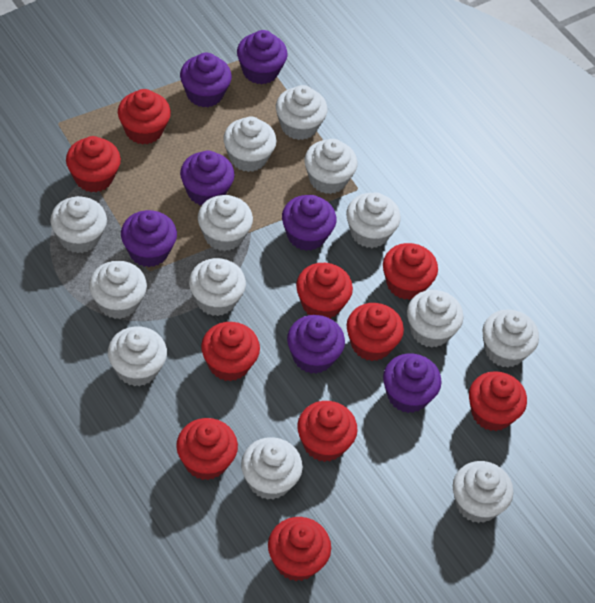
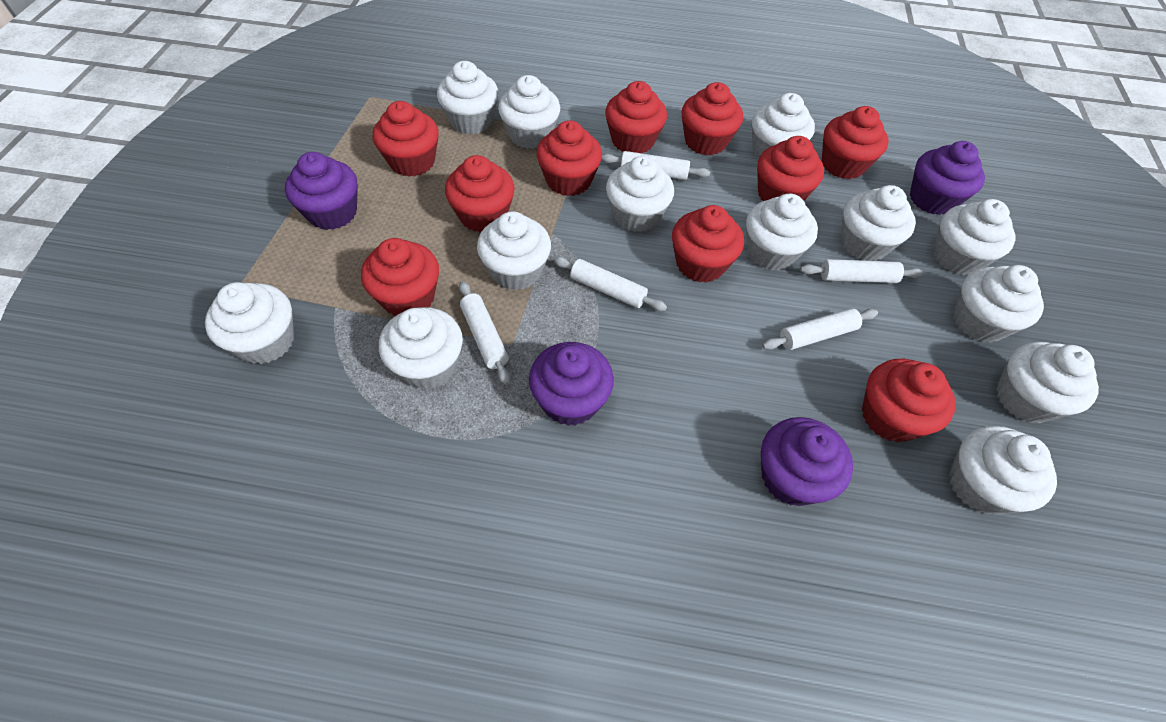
purple cupcake: [121,210,177,267] [180,53,232,107] [180,151,235,205] [237,30,288,85] [282,195,336,251] [287,315,345,374] [383,353,442,413] = 7 -> [285,152,358,230] [529,342,614,426] [761,417,853,506] [910,141,985,215] = 4
white rolling pin: none = 0 -> [459,281,511,385] [553,256,667,311] [601,151,710,180] [762,308,878,350] [800,259,924,283] = 5

